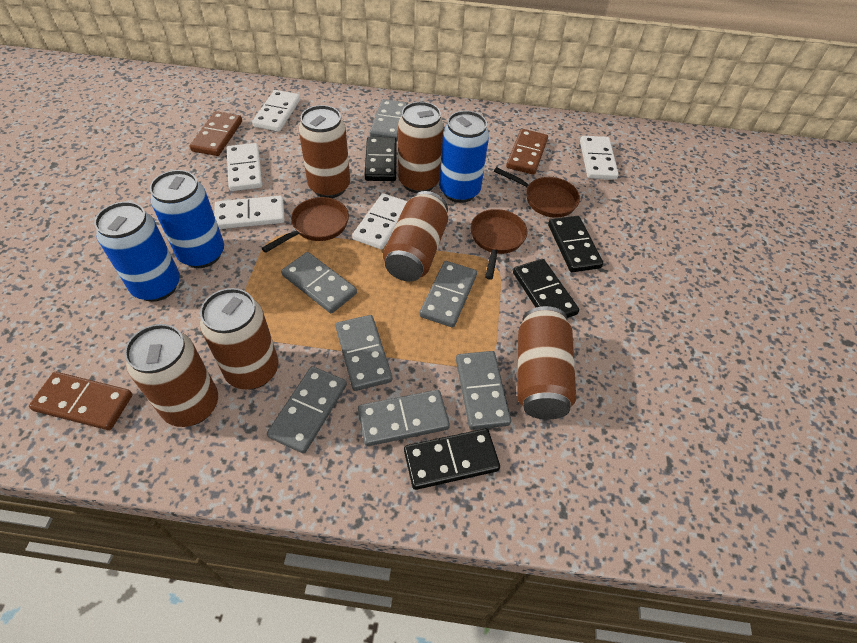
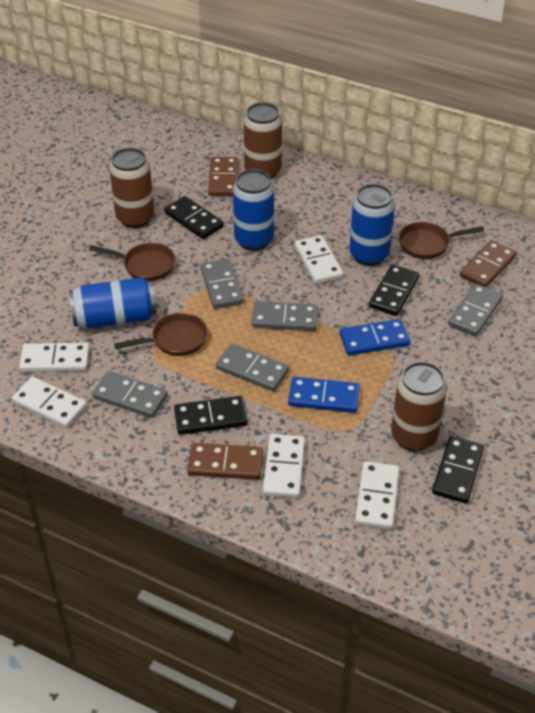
blue domino: none = 0 -> [288,377,360,413] [339,319,411,356] = 2
brown can: [124,324,218,427] [200,288,279,389] [299,105,350,198] [383,191,448,282] [398,102,444,193] [517,306,576,420] = 6 -> [109,148,154,228] [244,102,282,179] [391,362,447,451] = 3
grey domino: [267,366,347,454] [281,252,357,313] [335,315,392,391] [358,390,450,446] [370,99,408,141] [420,261,477,327] [456,351,511,430] = 7 -> [92,371,168,418] [200,259,244,309] [216,344,289,391] [252,301,318,331] [448,284,503,336] = 5

